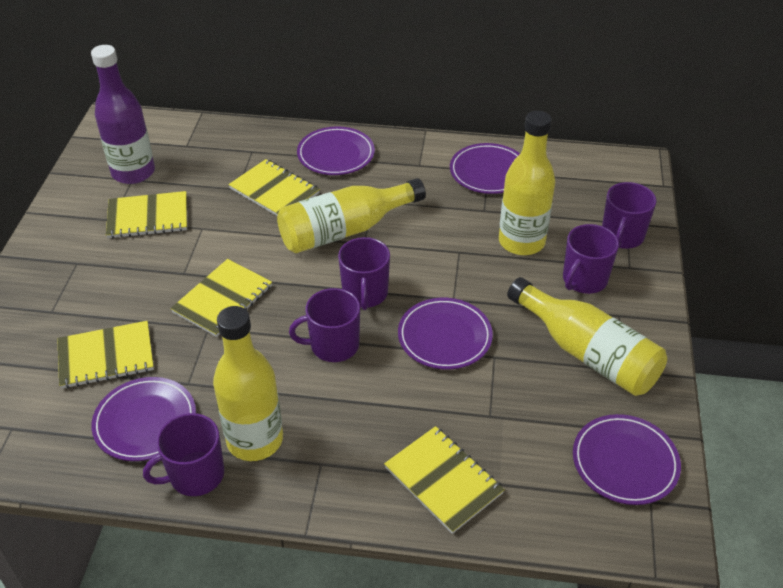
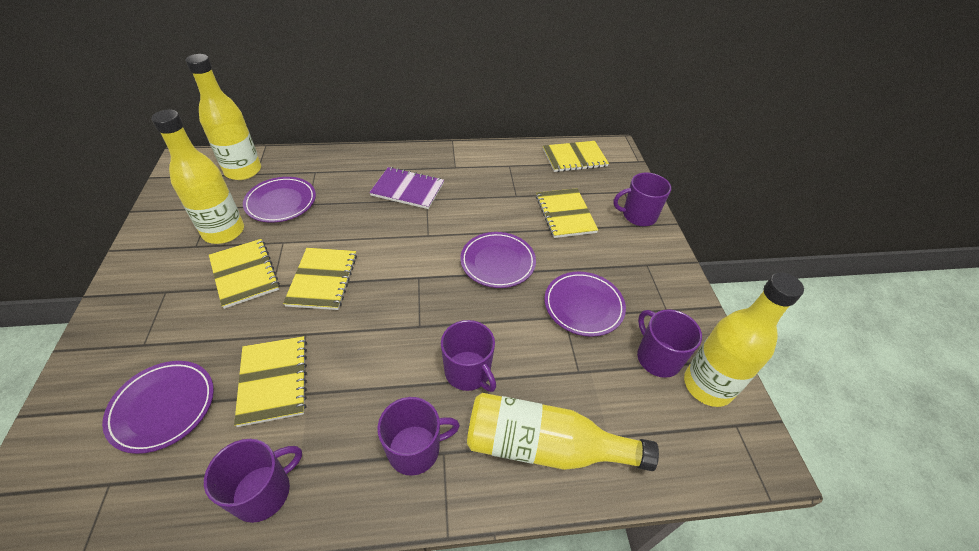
purple bottle: [91,45,155,184] = 1 -> none = 0
purple notebook: none = 0 -> [369,167,444,209] = 1
purple plate: [91,377,196,461] [297,126,375,175] [398,298,493,369] [450,143,520,194] [573,414,681,505] = 5 -> [102,361,214,454] [243,177,316,223] [460,232,536,288] [545,272,626,337] = 4

